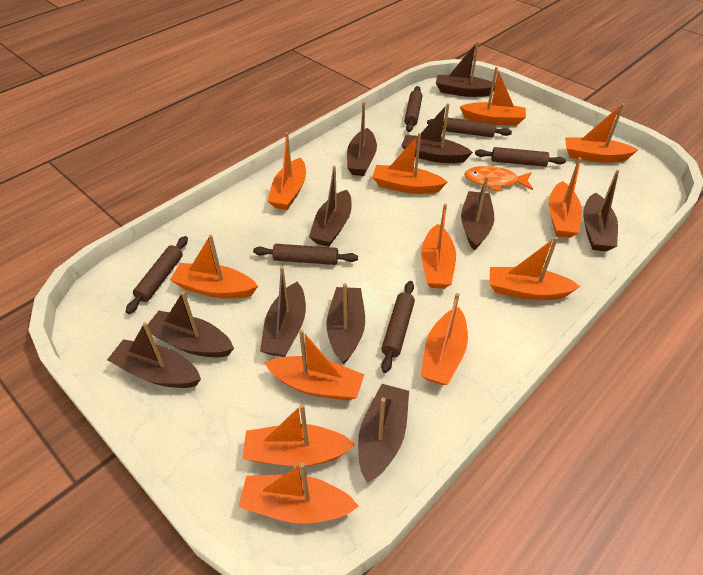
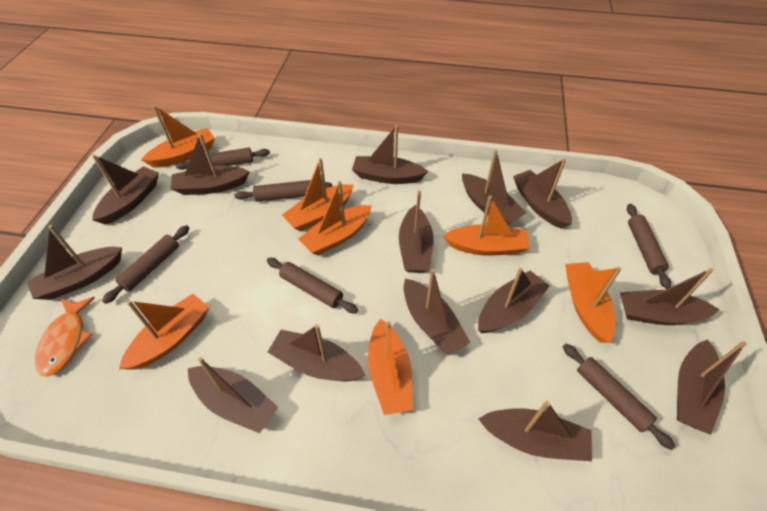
brown boat: [107,322,201,388] [147,291,234,357] [260,266,306,357] [309,166,352,247] [326,283,365,364] [347,102,377,176] [358,384,409,483] [401,103,473,163] [436,41,495,97] [461,176,494,250] [583,170,620,251] = 11 -> [27,225,122,300] [92,155,159,225] [171,133,250,195] [188,357,278,433] [268,324,366,381] [352,125,428,184] [399,190,433,273] [403,269,471,356] [462,150,527,225] [478,268,550,333] [479,401,592,461] [513,158,572,229] [620,268,720,325] [677,340,747,435] = 14
orange boat: [170,235,258,299] [238,462,359,524] [242,404,355,466] [264,329,364,401] [267,132,306,210] [372,133,447,194] [421,204,456,289] [421,293,468,385] [460,67,526,126] [490,237,580,300] [549,157,582,238] [565,103,638,163] = 12 -> [119,294,209,370] [141,105,215,167] [282,158,354,231] [299,181,372,256] [368,319,413,415] [443,196,530,256] [565,262,622,343] = 7

